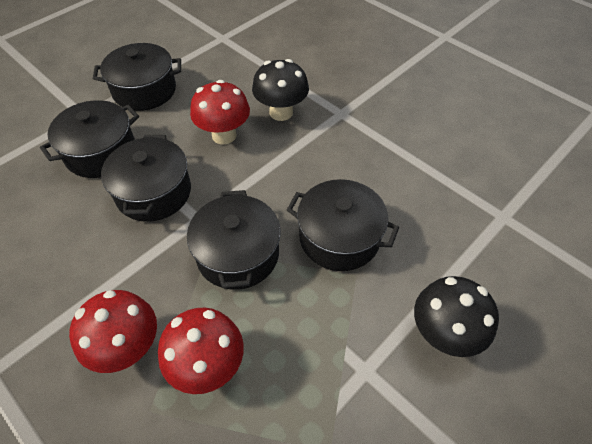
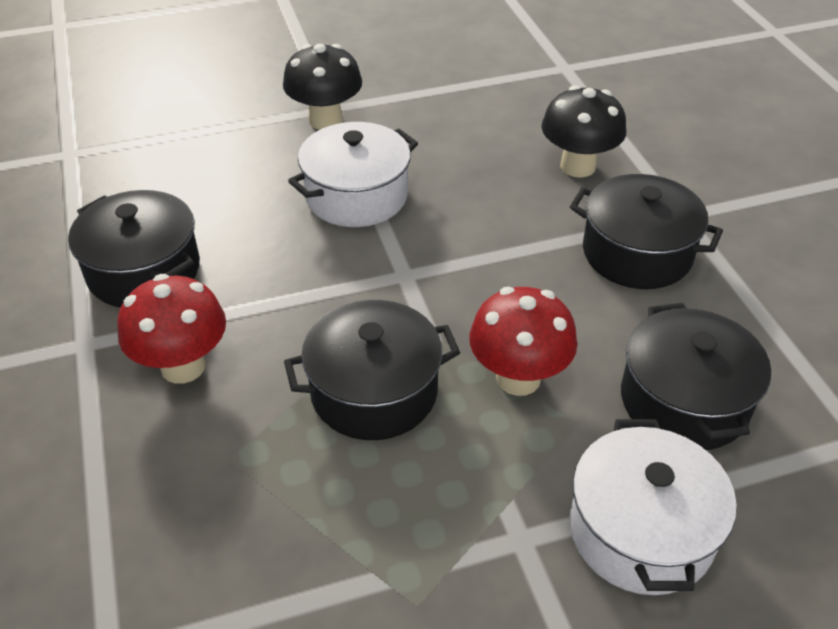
black pot: [40,100,139,178] [93,43,181,111] [101,135,191,222] [187,190,281,290] [287,179,399,271] = 5 -> [68,190,200,307] [284,300,460,440] [570,174,723,289] [621,303,771,450] = 4
red mushroom: [69,290,157,373] [158,308,244,394] [190,80,250,145] = 3 -> [117,274,226,384] [469,286,577,396] = 2
white pot: none = 0 -> [288,122,418,227] [570,419,737,595] = 2

